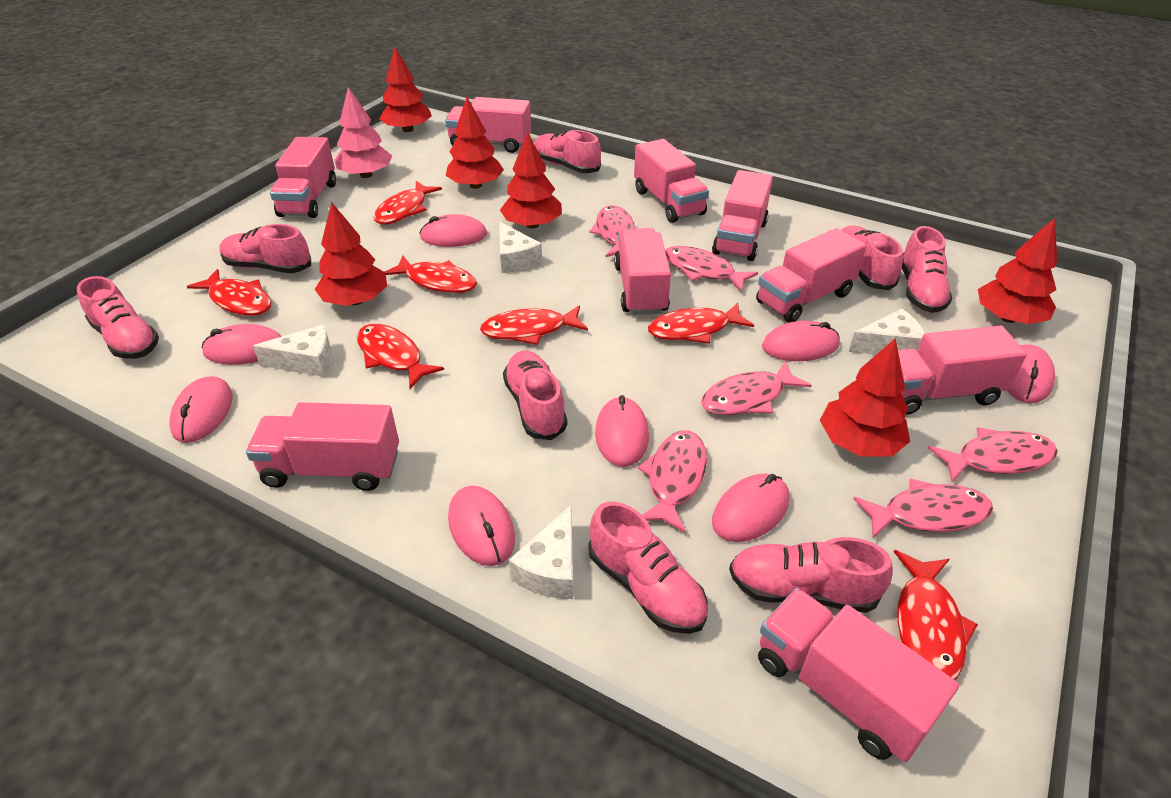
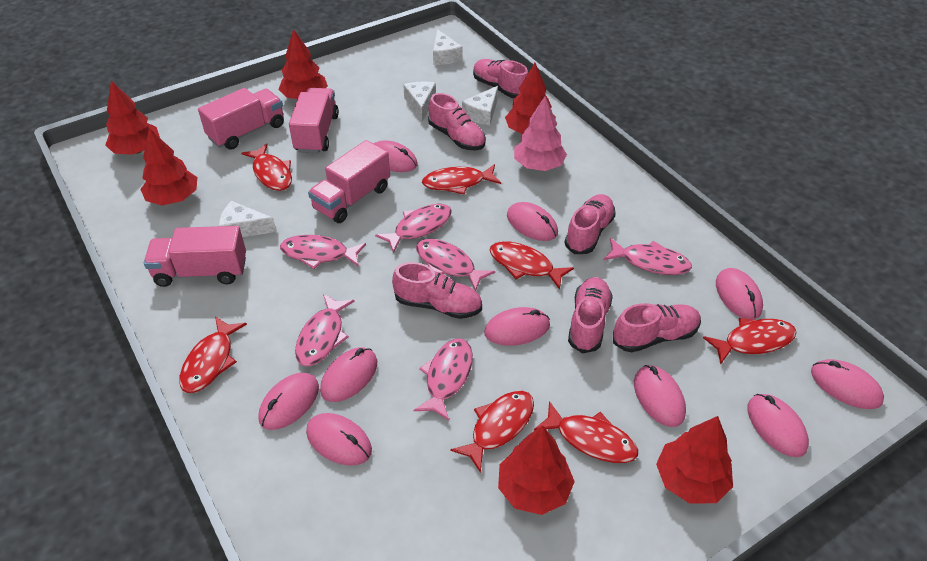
pink mouse: [169,376,233,443] [202,324,282,365] [419,214,487,247] [448,486,515,566] [595,395,649,467] [712,474,789,542] [762,321,840,361] [1007,344,1055,403] = 8 -> [258,373,319,430] [306,413,372,466] [320,347,377,402] [374,140,418,172] [484,307,550,346] [507,202,558,241] [634,365,686,427] [716,268,763,319] [747,394,809,457] [811,359,884,409] = 10
pink shoe: [77,276,159,359] [219,224,311,273] [503,351,567,440] [534,130,601,173] [588,501,708,634] [729,537,893,613] [842,226,903,290] [902,226,952,313] = 8 -> [392,262,482,319] [428,93,486,150] [473,59,528,98] [565,194,616,254] [568,277,613,354] [613,303,701,352] = 6
pink truck: [246,402,399,491] [270,137,336,218] [445,97,531,153] [614,228,671,315] [634,139,709,223] [712,170,773,261] [756,228,867,323] [758,588,959,762] [898,326,1027,415] = 9 -> [144,226,246,287] [198,88,284,150] [289,88,339,153] [308,140,390,223] = 4

